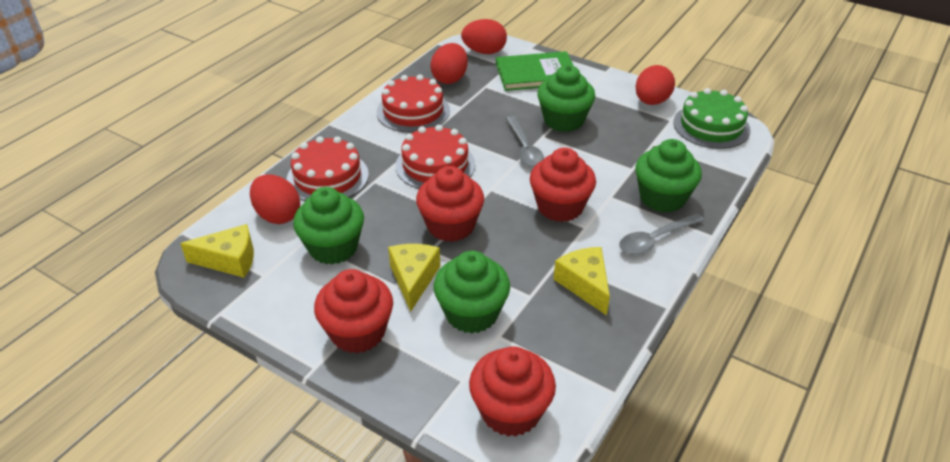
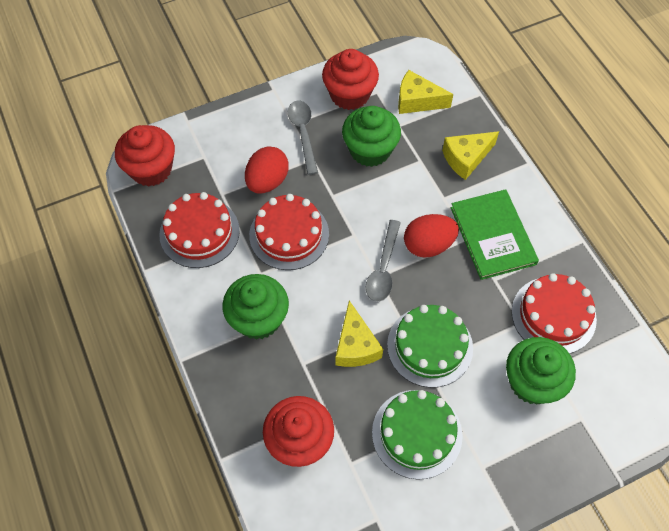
green cake: [673,88,750,149] = 1 -> [372,390,463,480] [387,305,473,388] = 2
green cupcake: [293,187,364,265] [434,251,510,333] [537,65,595,132] [635,139,702,213] = 4 -> [222,274,289,340] [342,106,401,167] [506,337,576,404] = 3
red cupcake: [314,269,393,353] [416,166,484,242] [469,346,556,437] [530,148,596,222] = 4 -> [115,125,175,187] [263,396,334,467] [322,49,379,110] = 3
red egg: [250,174,300,224] [430,43,468,84] [461,19,507,54] [636,65,675,105] = 4 -> [245,146,289,193] [404,214,459,258] = 2

